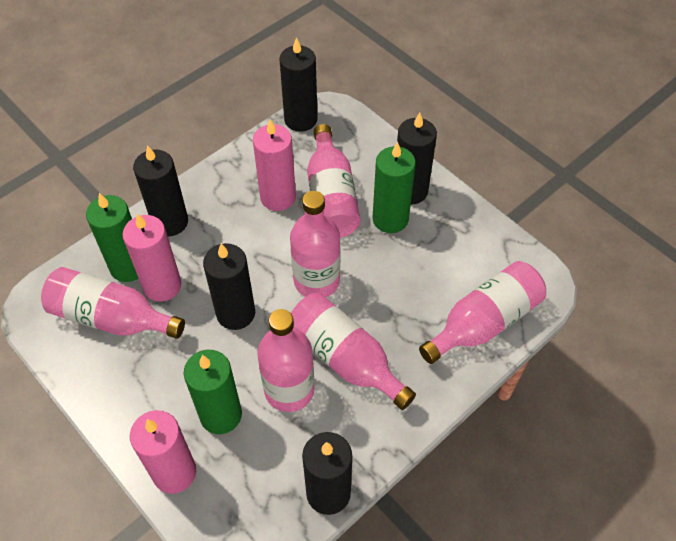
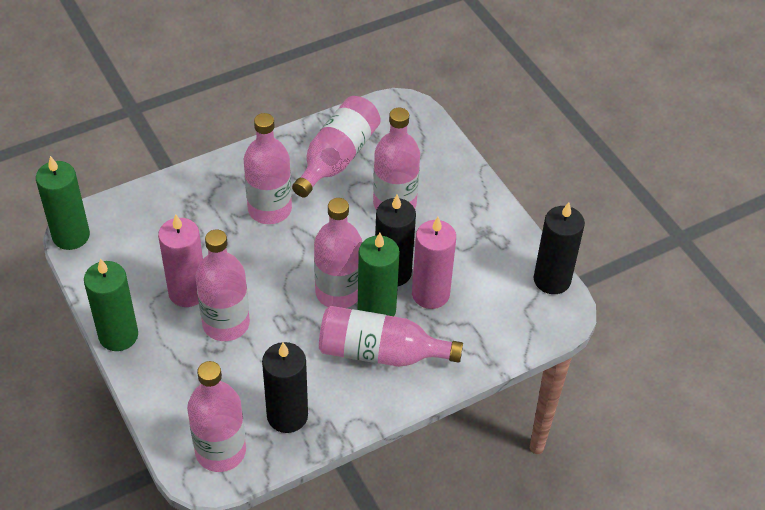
black candle: [133,145,188,236] [203,243,255,330] [279,37,318,132] [302,432,352,515] [397,113,437,205] = 5 -> [262,342,308,433] [375,195,416,286] [534,202,585,294] = 3
pink bottle: [41,267,185,339] [257,309,314,412] [290,191,340,297] [291,293,416,410] [307,124,360,238] [419,261,546,364] = 6 -> [187,361,246,472] [195,229,250,341] [244,113,292,224] [292,96,380,197] [314,198,362,308] [319,306,463,367] [373,108,420,210] = 7
pink candle: [122,213,181,302] [130,410,196,494] [253,119,296,211] = 3 -> [158,214,203,307] [412,217,456,309] = 2

